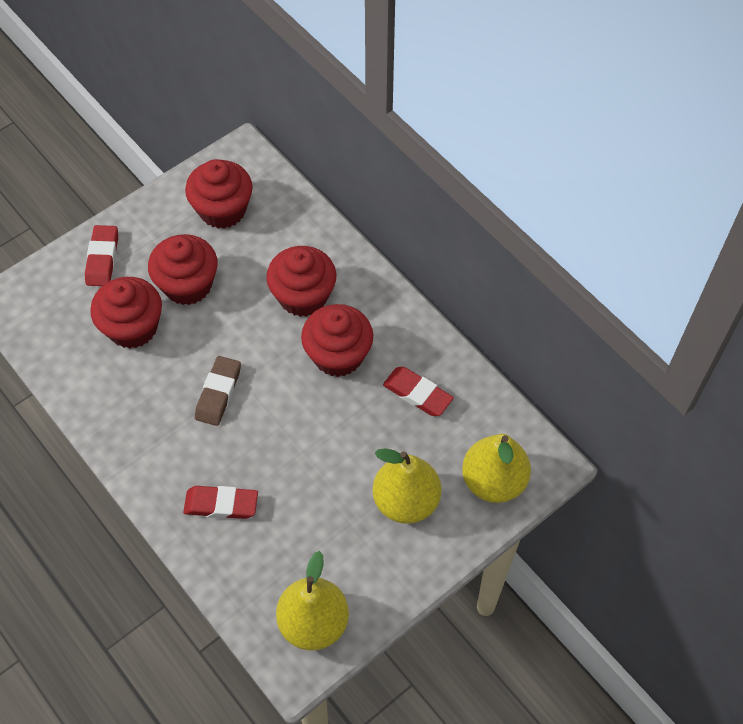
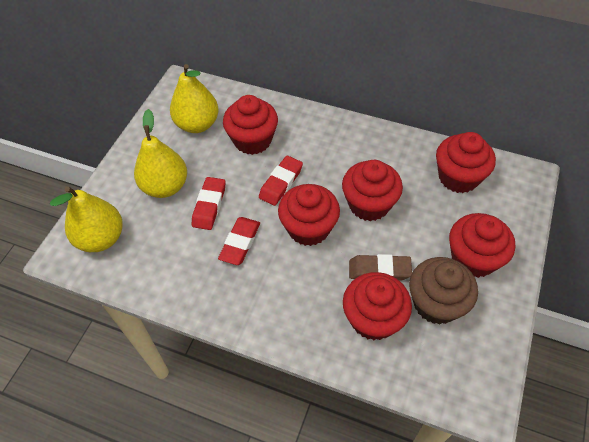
brown cupcake: none = 0 -> [409,257,478,325] = 1
red cupcake: [90,277,162,349] [148,234,218,305] [185,159,253,229] [266,246,336,317] [301,304,373,377] = 5 -> [223,95,278,155] [278,184,340,246] [342,160,403,221] [343,272,412,340] [436,132,496,193] [449,213,515,278] = 6

